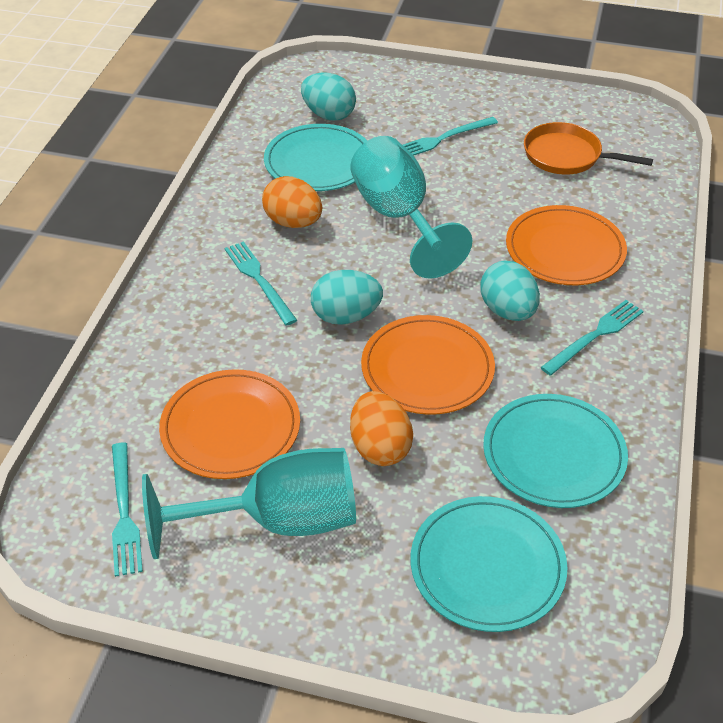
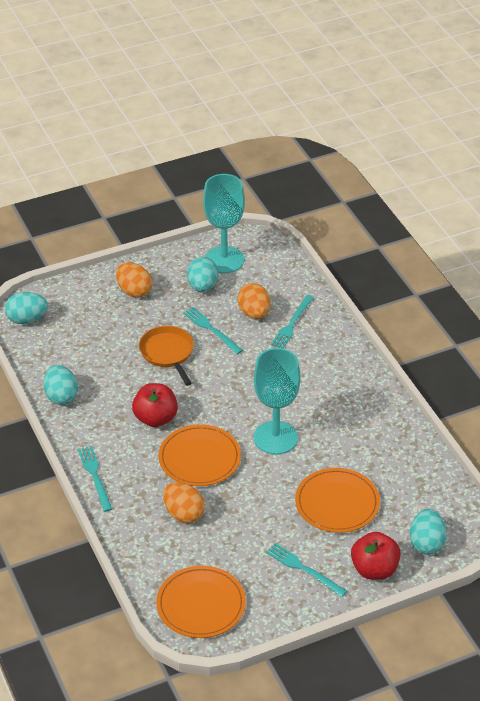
orange egg: [262,176,322,228] [350,391,413,466] = 2 -> [116,262,152,298] [163,482,205,523] [237,283,270,319] = 3
red apple: none = 0 -> [132,383,178,427] [351,532,401,580] = 2
turquoise egg: [301,73,356,121] [311,270,383,325] [480,260,540,321] = 3 -> [5,292,48,324] [44,365,78,405] [187,257,218,292] [410,509,447,555] = 4
turquoise plate: [264,124,367,191] [411,496,567,632] [483,394,628,508] = 3 -> none = 0

